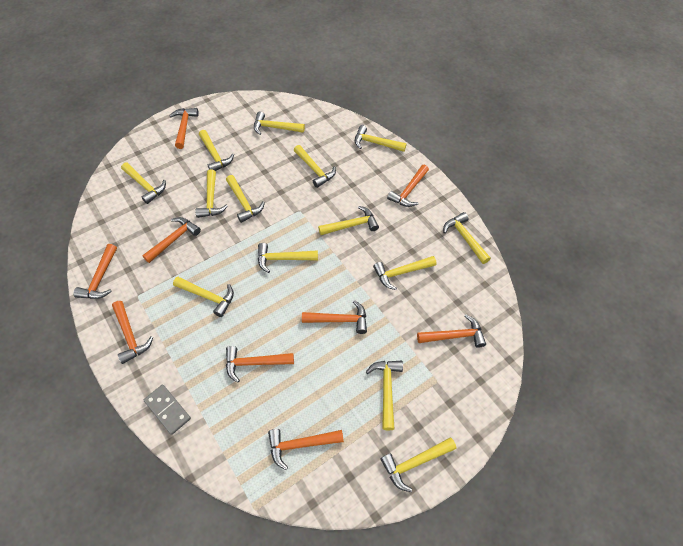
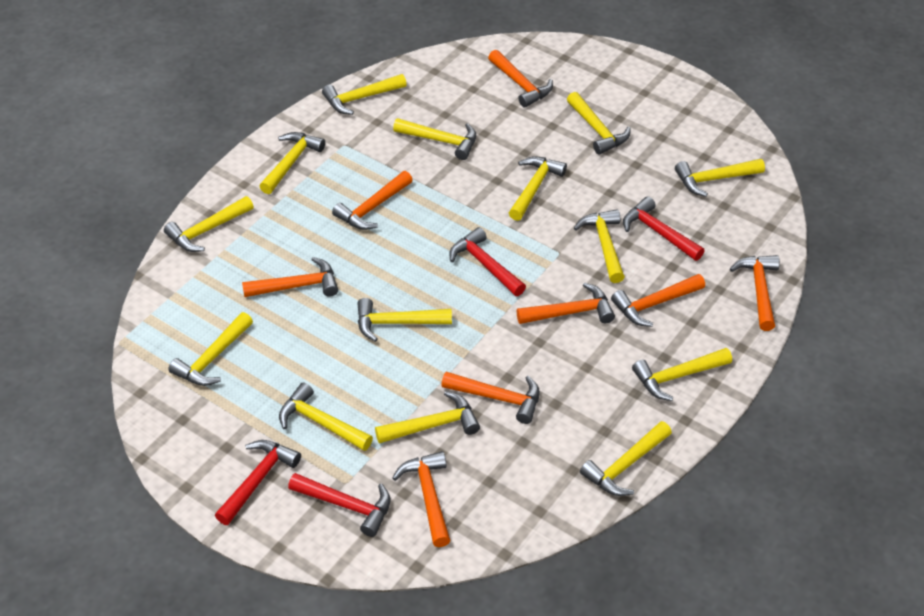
grey domino: [144,385,191,435] = 1 -> none = 0
orange hammer: [73,244,117,299] [112,301,153,364] [142,217,201,263] [170,108,199,149] [226,346,294,383] [268,429,344,470] [302,300,367,334] [387,165,429,207] [417,314,486,348] = 9 -> [242,257,338,297] [332,171,413,230] [392,451,451,547] [441,372,540,424] [488,50,553,108] [517,283,615,324] [611,274,705,327] [730,255,780,331] = 8
red hammer: none = 0 -> [215,440,301,525] [288,473,391,537] [449,227,526,296] [623,196,705,261] = 4

